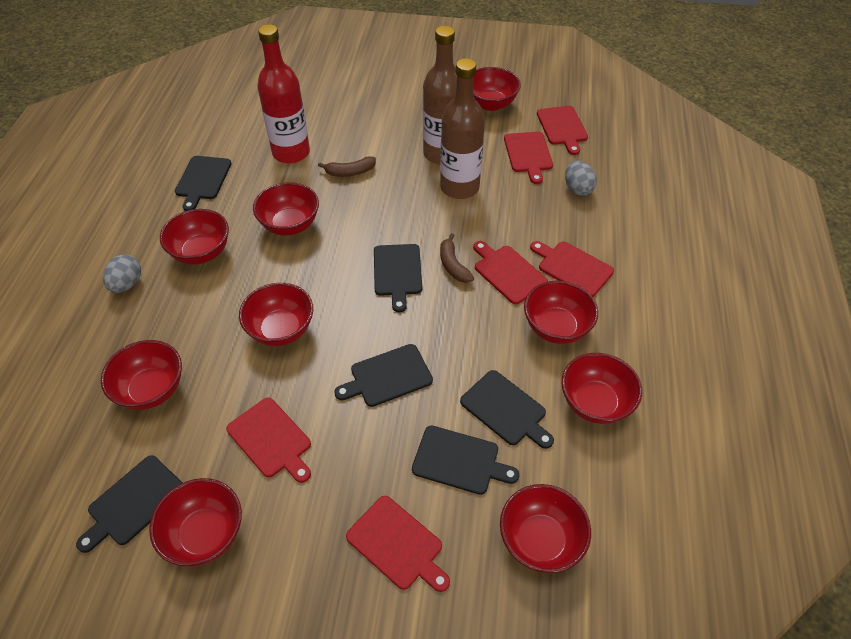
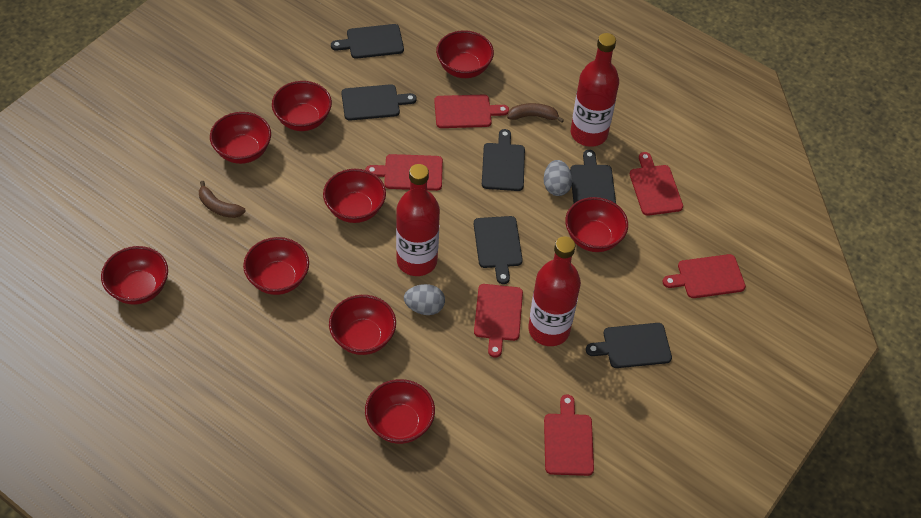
brown bottle: [423,26,457,165] [440,58,485,199] = 2 -> none = 0
red bottle: [257,24,310,164] = 1 -> [396,164,440,276] [528,236,581,346] [571,33,619,147] = 3

